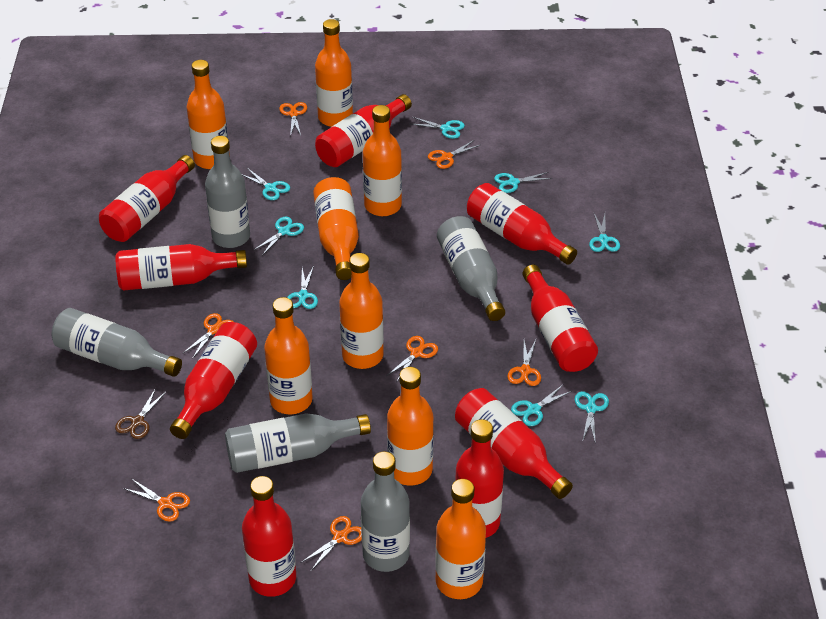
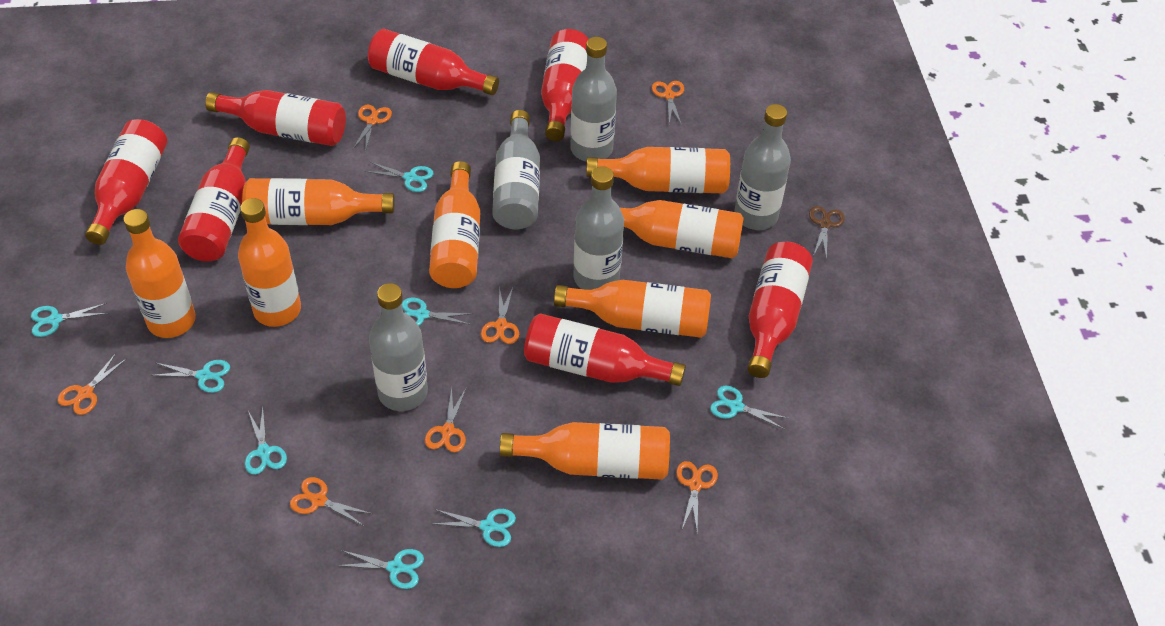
red bottle: [99,155,195,242] [115,244,247,291] [170,322,257,439] [242,476,296,597] [315,94,412,167] [455,388,573,499] [455,419,504,538] [467,183,577,265] [522,265,598,372] = 9 -> [85,119,167,245] [178,137,250,261] [205,90,346,146] [368,29,499,95] [524,313,686,386] [541,29,589,141] [748,242,813,378] = 7

